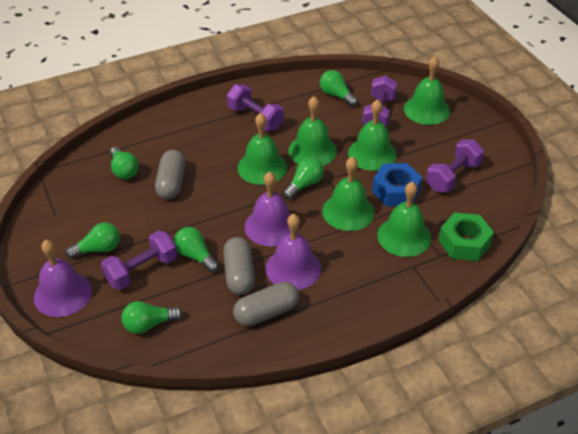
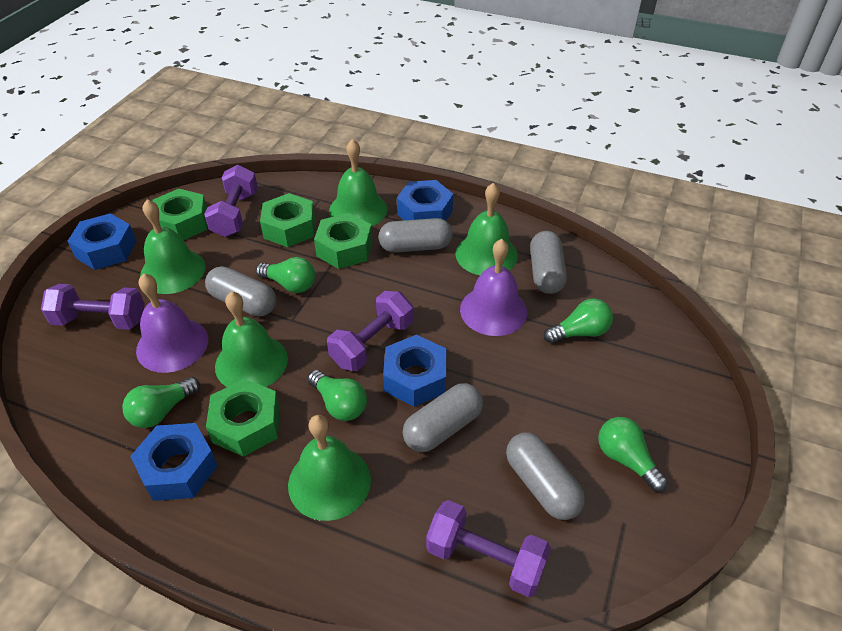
blue nut: [372,163,422,206] = 1 -> [67,213,136,270] [130,423,218,501] [383,335,446,407] [397,180,453,220] = 4
green bell: [238,113,287,185] [288,96,337,166] [322,157,375,231] [348,99,397,171] [377,182,431,257] [404,56,450,125] = 6 -> [140,199,206,294] [215,291,288,387] [288,415,371,521] [329,139,388,227] [455,183,518,275] = 5
green light bulb: [65,222,120,259] [110,147,139,179] [121,301,183,334] [174,227,219,272] [283,157,324,199] [320,70,358,106] = 6 -> [122,377,200,428] [256,257,315,293] [308,370,367,421] [544,299,613,344] [598,417,668,492] = 5
green nut: [438,212,494,261] = 1 -> [152,189,207,240] [206,379,280,457] [260,193,315,247] [314,213,372,269] = 4
grey capsule: [155,150,185,199] [223,237,255,295] [233,282,299,326] = 3 -> [205,266,276,317] [379,218,453,253] [403,383,483,452] [506,432,585,520] [530,231,567,294] = 5
purple bell: [34,240,92,317] [244,172,291,246] [266,214,321,290] = 3 -> [136,273,208,373] [460,239,527,336] = 2

